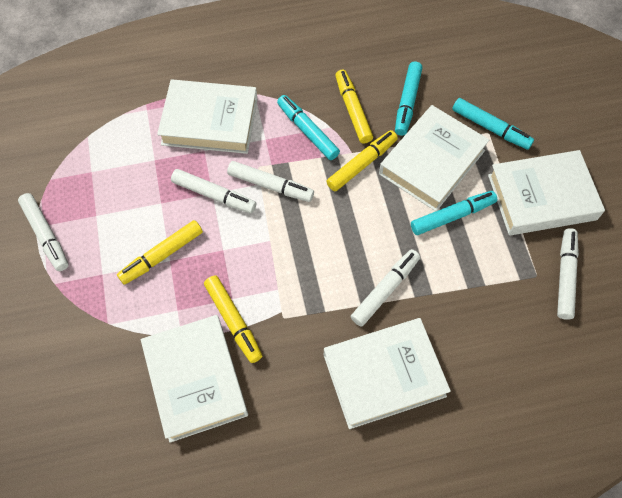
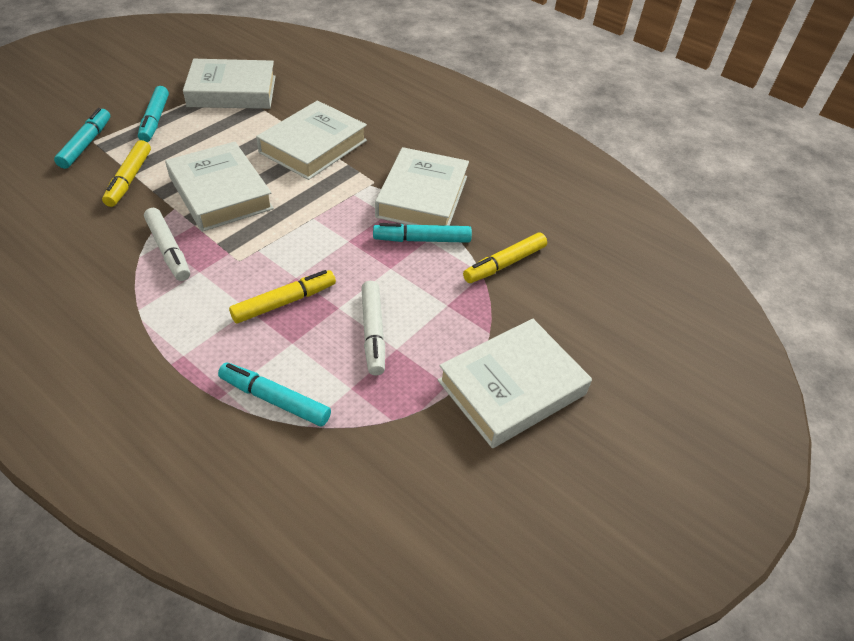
white marker: [18,193,69,271] [171,169,256,213] [227,161,314,202] [351,249,420,327] [557,228,579,320] = 5 -> [144,208,190,281] [361,281,385,375] = 2
yellow marker: [117,220,203,285] [204,275,262,363] [326,130,398,191] [335,70,373,144] = 4 -> [102,140,151,207] [229,270,336,324] [463,233,547,283] = 3

